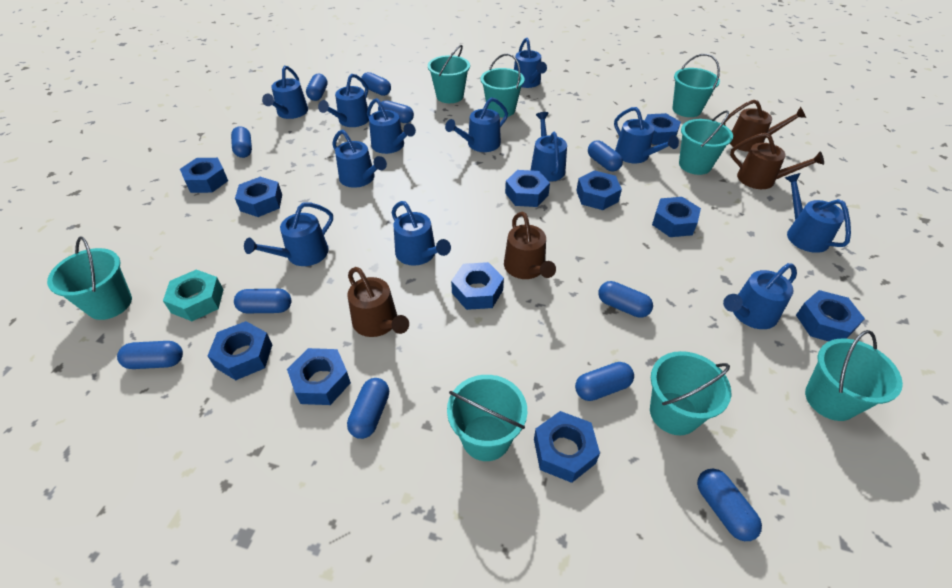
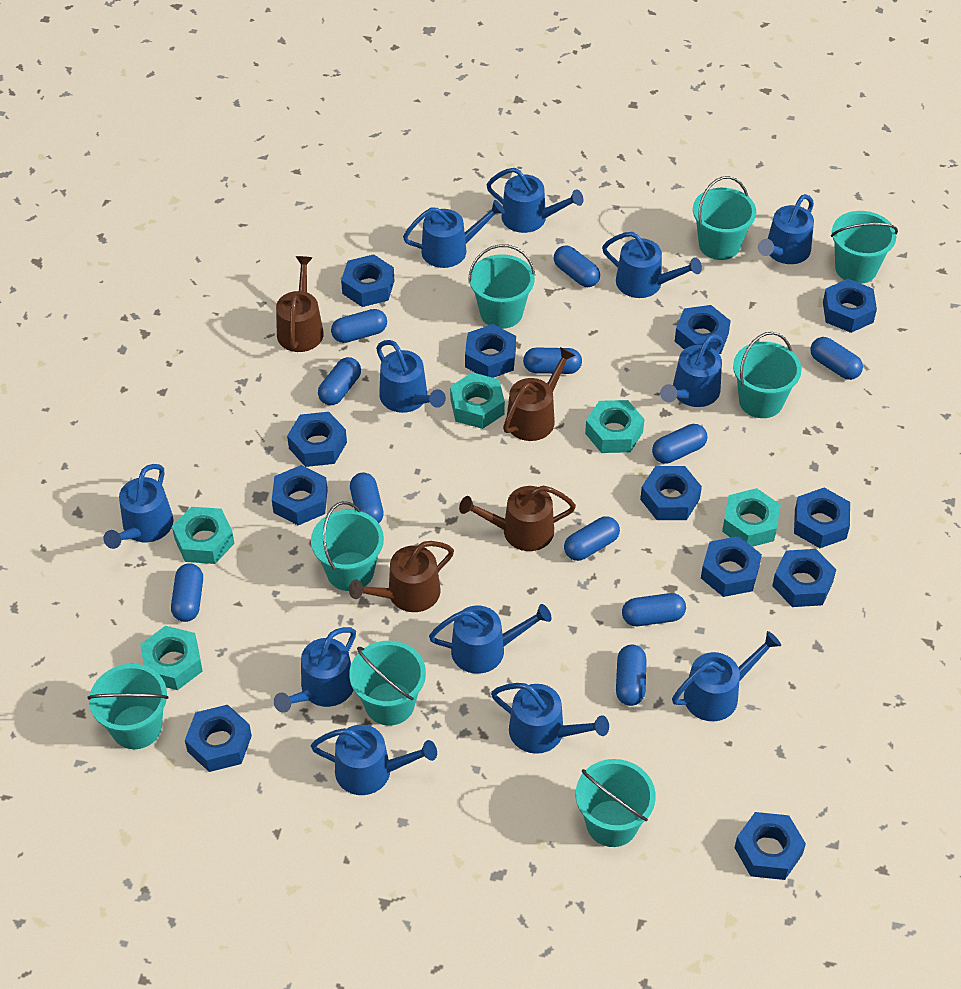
blue nut: [180,158,228,193] [208,321,272,380] [235,177,282,217] [287,348,351,405] [451,262,504,310] [505,170,550,207] [534,411,600,483] [576,170,622,210] [645,113,681,145] [652,197,701,237] [796,290,865,341] = 11 -> [185,705,252,772] [272,465,327,525] [287,412,347,467] [341,254,394,307] [465,324,516,378] [640,466,702,520] [674,305,731,354] [701,536,762,597] [735,812,806,880] [772,549,836,607] [794,488,850,548] [823,279,877,333] = 12
turquoise nut: [163,269,224,321] = 1 -> [140,626,203,690] [172,507,235,564] [450,372,505,429] [585,400,644,453] [722,488,781,547] = 5

